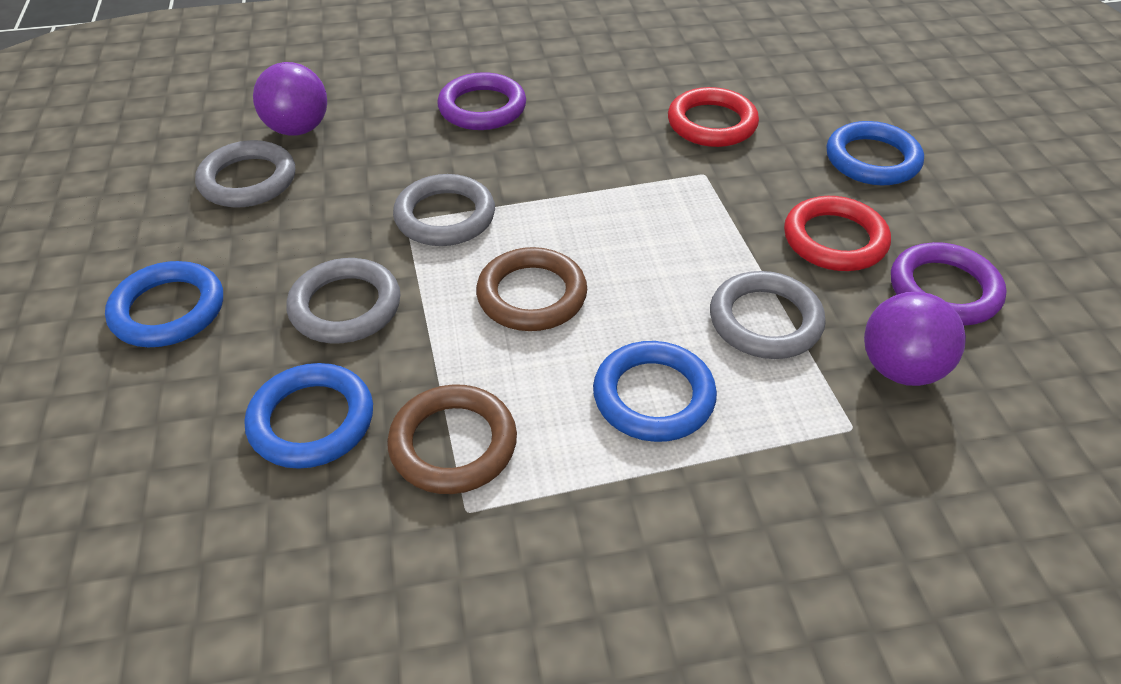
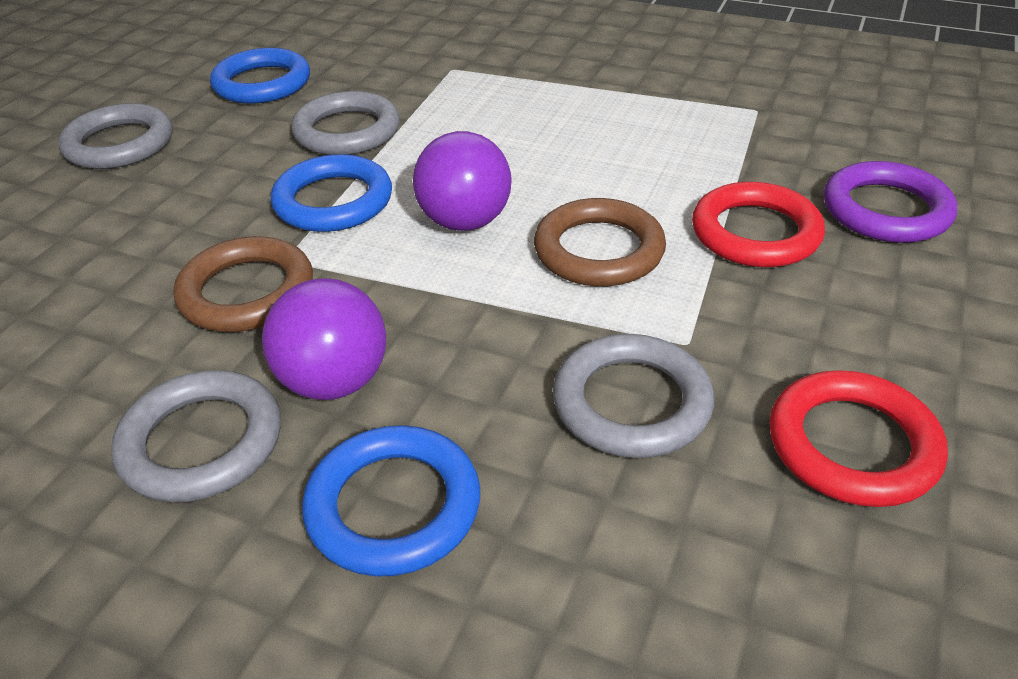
blue ring: [105,261,223,347] [245,363,373,469] [593,341,717,442] [826,121,924,185] = 4 -> [210,48,310,104] [271,154,392,232] [302,425,480,577] = 3
purple ring: [437,72,526,130] [891,242,1007,326] = 2 -> [824,161,957,243] = 1

